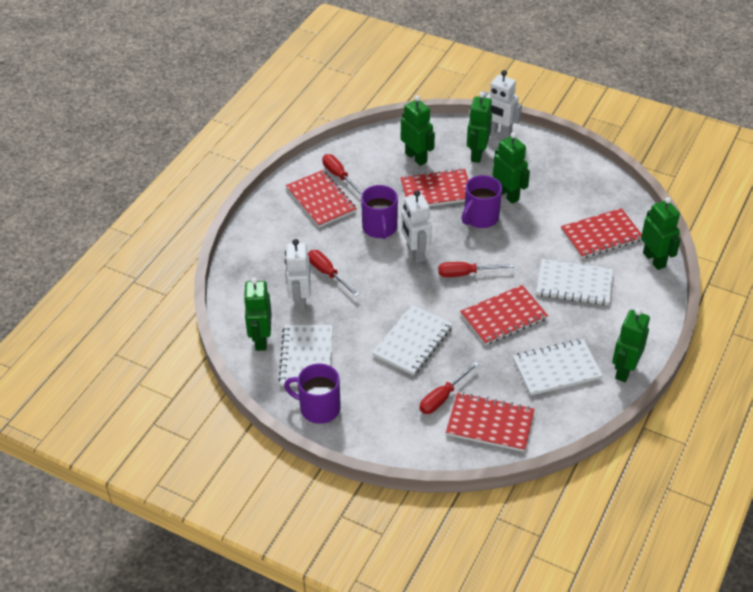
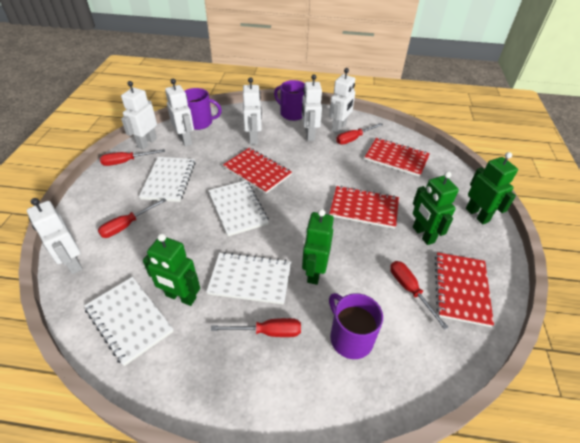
green robot: [243,278,272,351] [401,95,435,166] [467,92,492,163] [493,132,530,204] [612,308,650,382] [641,197,681,270] = 6 -> [143,234,200,306] [302,209,334,285] [413,171,459,245] [466,152,518,225] = 4
red notebook: [286,170,357,227] [400,168,469,206] [446,392,534,452] [460,285,548,345] [561,208,642,258] = 5 -> [223,148,292,194] [329,186,399,229] [365,138,430,177] [435,252,494,327] = 4
red screwdriver: [308,250,359,297] [322,154,363,196] [419,362,479,414] [438,262,514,277] = 4 -> [98,198,167,238] [100,149,165,166] [211,318,301,337] [336,123,383,145] [390,261,449,330] = 5
white robot: [285,239,311,312] [401,190,432,263] [482,70,522,138] = 3 -> [27,198,83,274] [121,81,157,149] [165,79,194,146] [243,77,262,145] [302,74,322,141] [329,68,355,133] = 6

